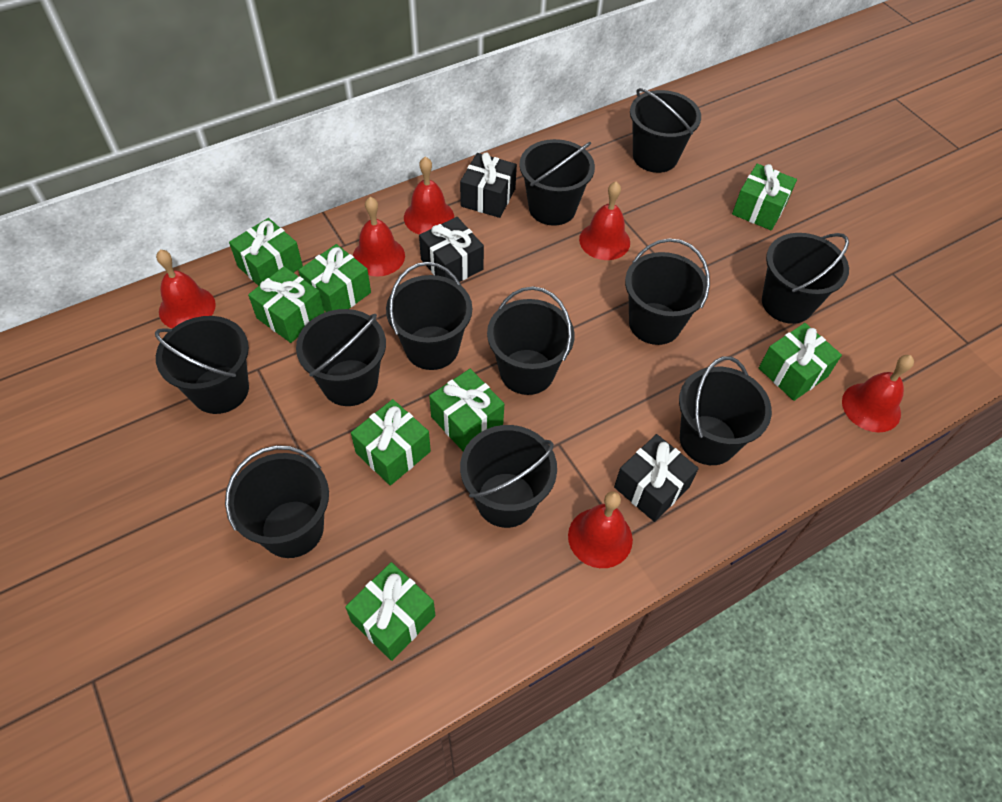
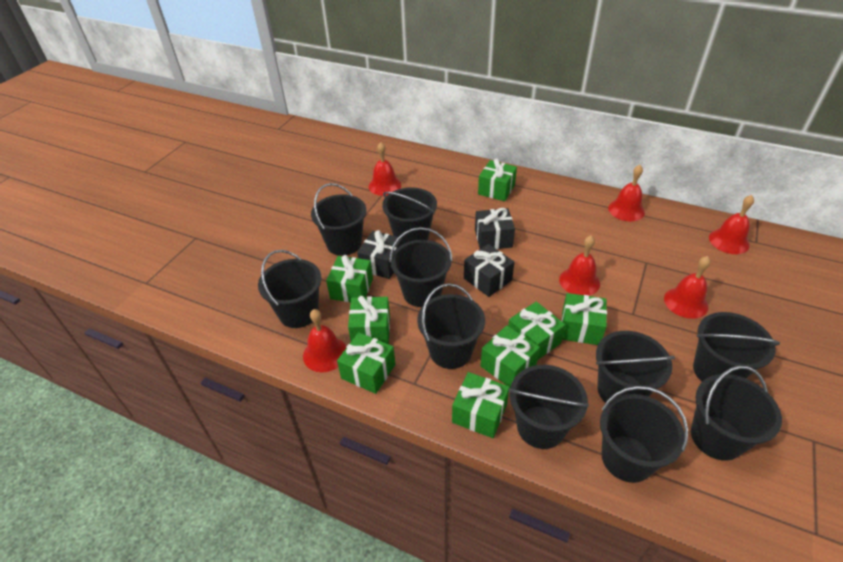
black bucket: [155,316,249,414] [225,445,329,558] [296,309,386,406] [386,262,472,370] [460,425,557,528] [487,286,575,395] [520,139,595,226] [625,239,710,345] [630,88,701,173] [679,356,772,465] [762,233,849,324] = 11 -> [258,250,322,328] [311,183,366,256] [382,187,437,244] [389,227,453,307] [417,283,485,369] [508,365,589,449] [596,331,675,403] [600,386,688,483] [691,366,782,461] [693,312,780,382] = 10

